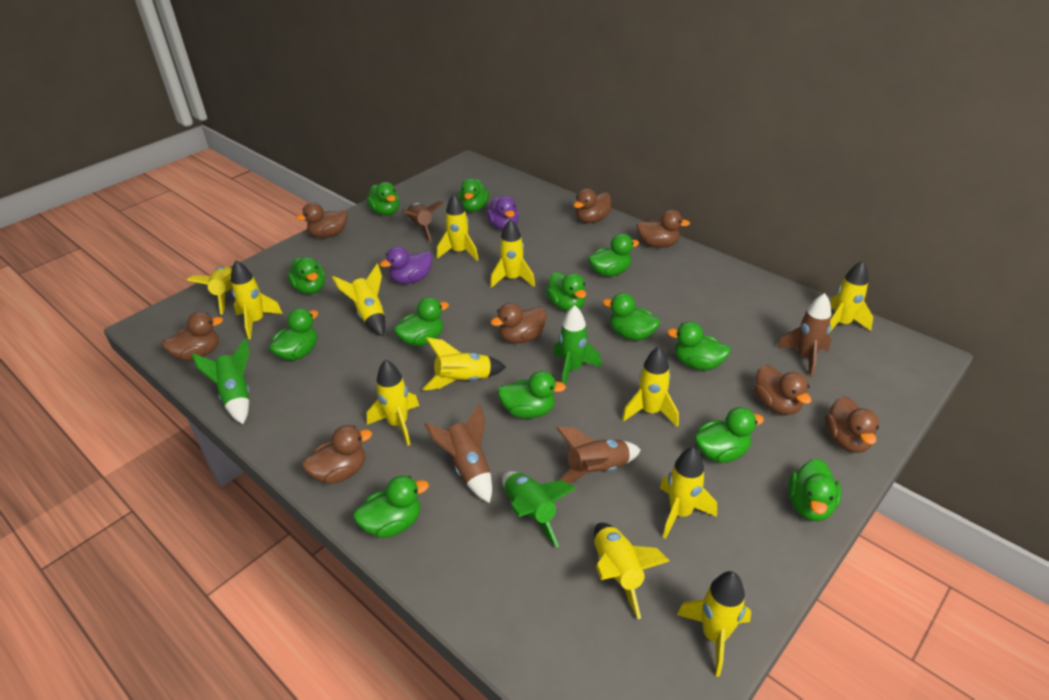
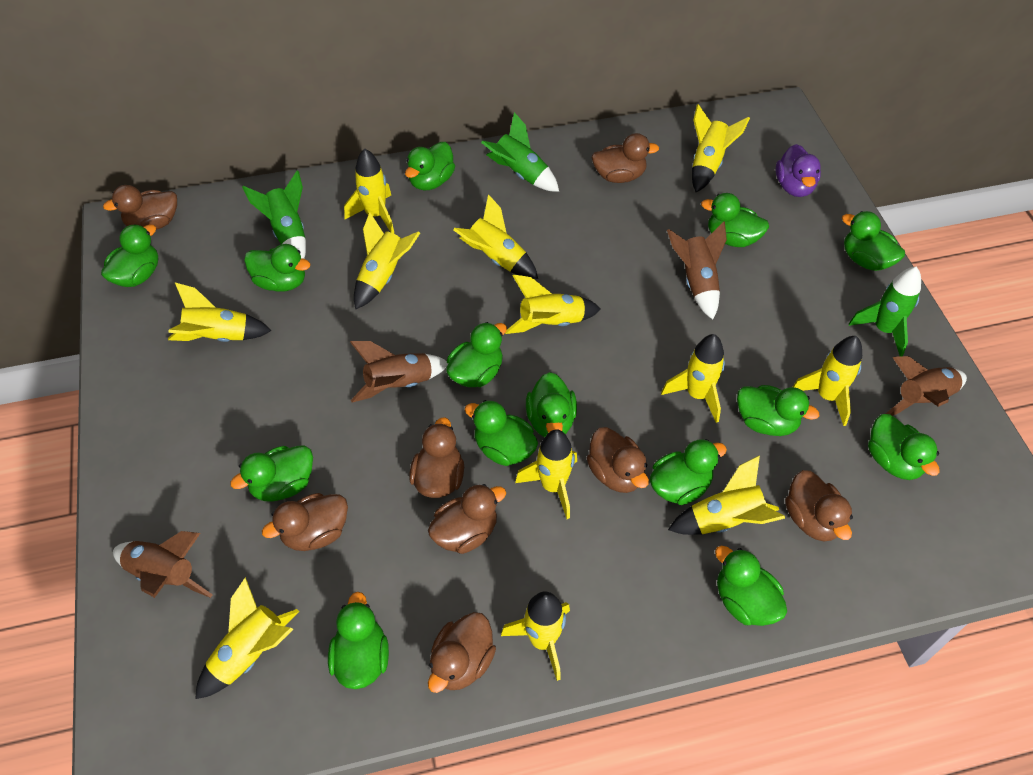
green duck: [269,308,318,361] [287,257,325,294] [353,475,429,538] [366,182,399,215] [394,297,449,346] [458,179,489,212] [497,371,566,419] [546,272,586,311] [588,233,639,277] [603,293,660,341] [667,321,731,370] [694,407,764,463] [788,458,841,521] = 13 -> [101,224,158,287] [230,445,313,502] [244,244,310,292] [328,592,389,689] [405,142,455,190] [446,322,507,387] [465,400,538,466] [526,372,577,437] [650,439,727,505] [701,193,769,247] [715,546,787,626] [737,385,819,436] [842,211,905,271] [868,414,940,480] = 14
purple duck: [380,246,432,284] [486,196,519,230] = 2 -> [775,144,821,197] = 1

